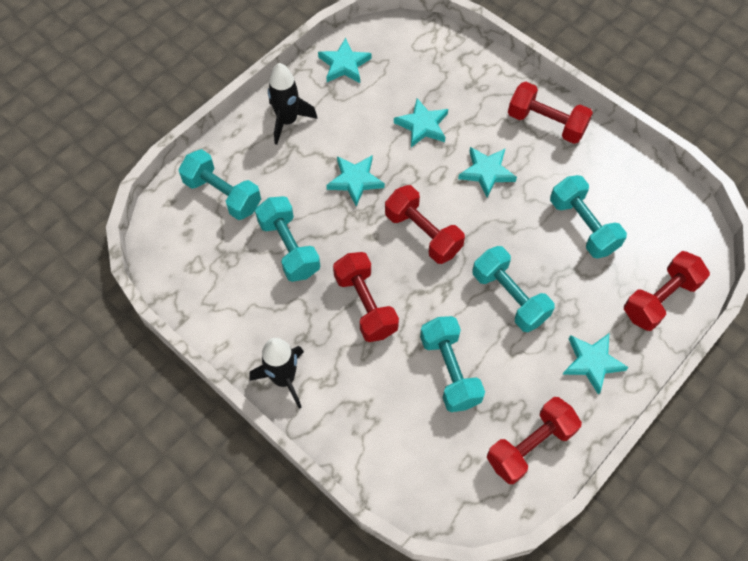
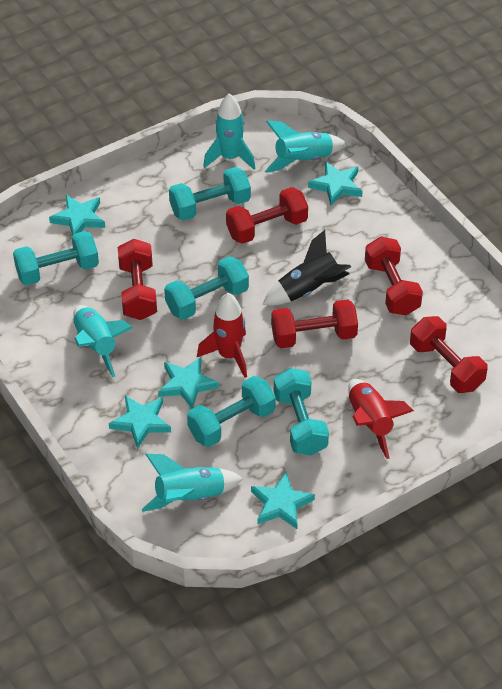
black rocket: [250,338,304,409] [268,63,318,145] = 2 -> [262,230,351,305] = 1
red rocket: none = 0 -> [197,293,247,378] [348,379,414,459] = 2
turquoise rocket: none = 0 -> [73,305,133,377] [142,454,243,512] [203,93,255,169] [265,121,346,173] = 4

